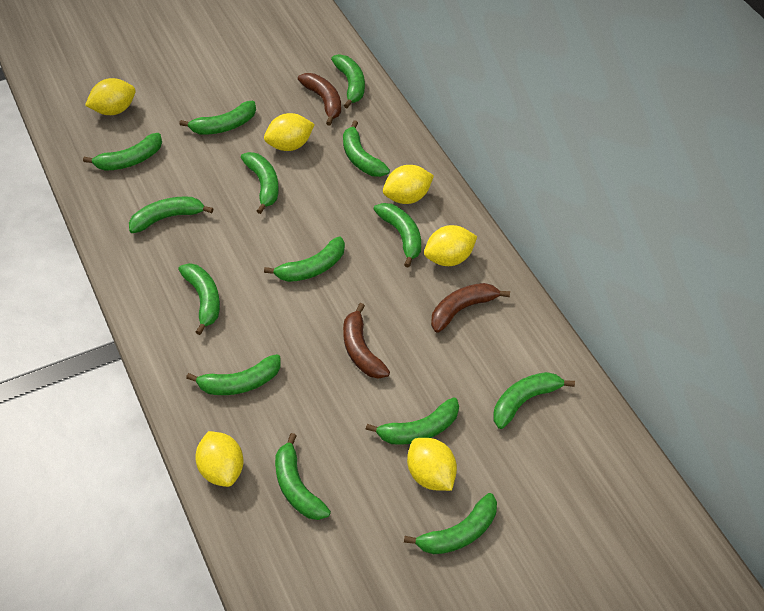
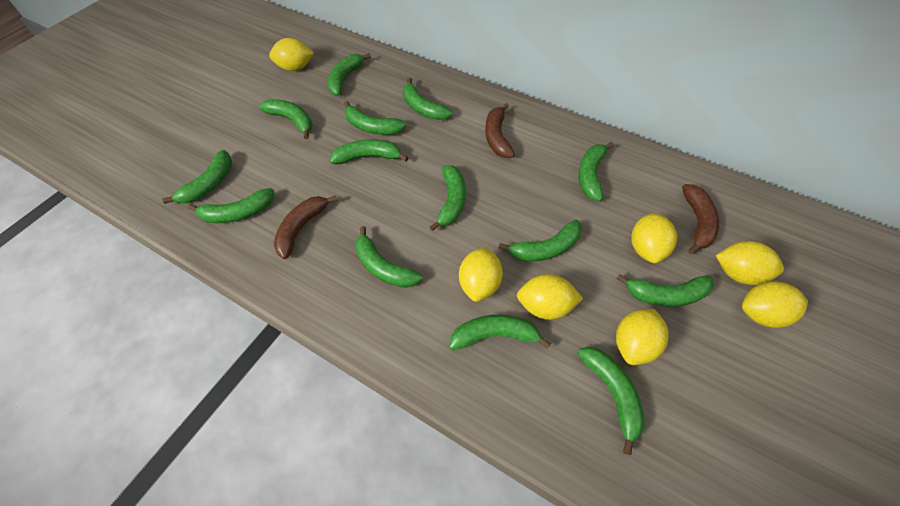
yellow lemon: [85,78,136,115] [195,431,243,487] [264,113,315,151] [383,165,434,204] [407,438,457,491] [424,225,477,266] = 6 -> [269,38,314,71] [459,247,503,302] [517,274,583,320] [616,309,669,365] [631,213,677,263] [716,241,784,285] [742,281,808,328] = 7

